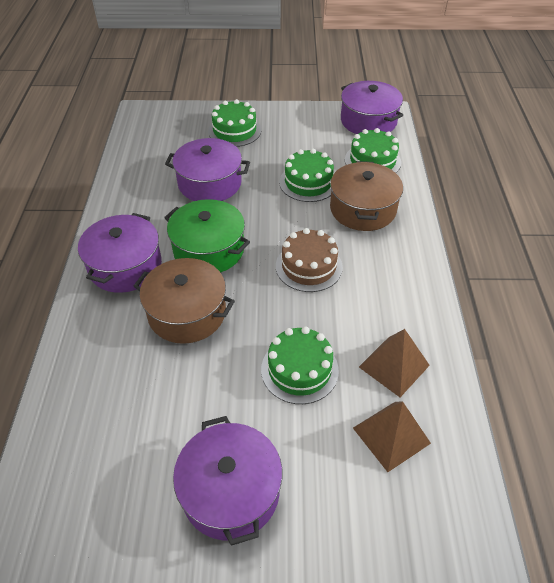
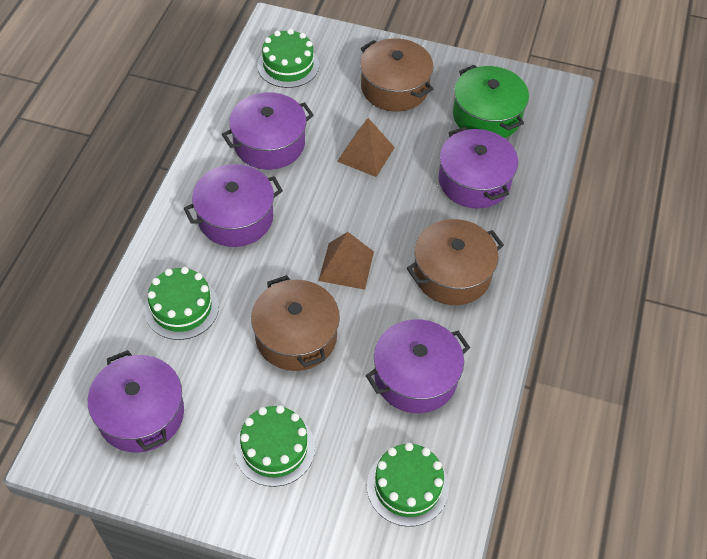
brown cake: [276,228,343,292] = 1 -> none = 0
brown pot: [134,258,235,344] [330,161,403,231] = 2 -> [251,275,340,371] [360,38,434,111] [407,219,504,305] = 3
purple pot: [78,213,162,293] [165,138,250,201] [173,416,282,546] [341,81,403,134] = 4 -> [88,350,184,453] [184,164,283,247] [222,92,314,170] [366,319,470,413] [438,127,518,209] = 5

